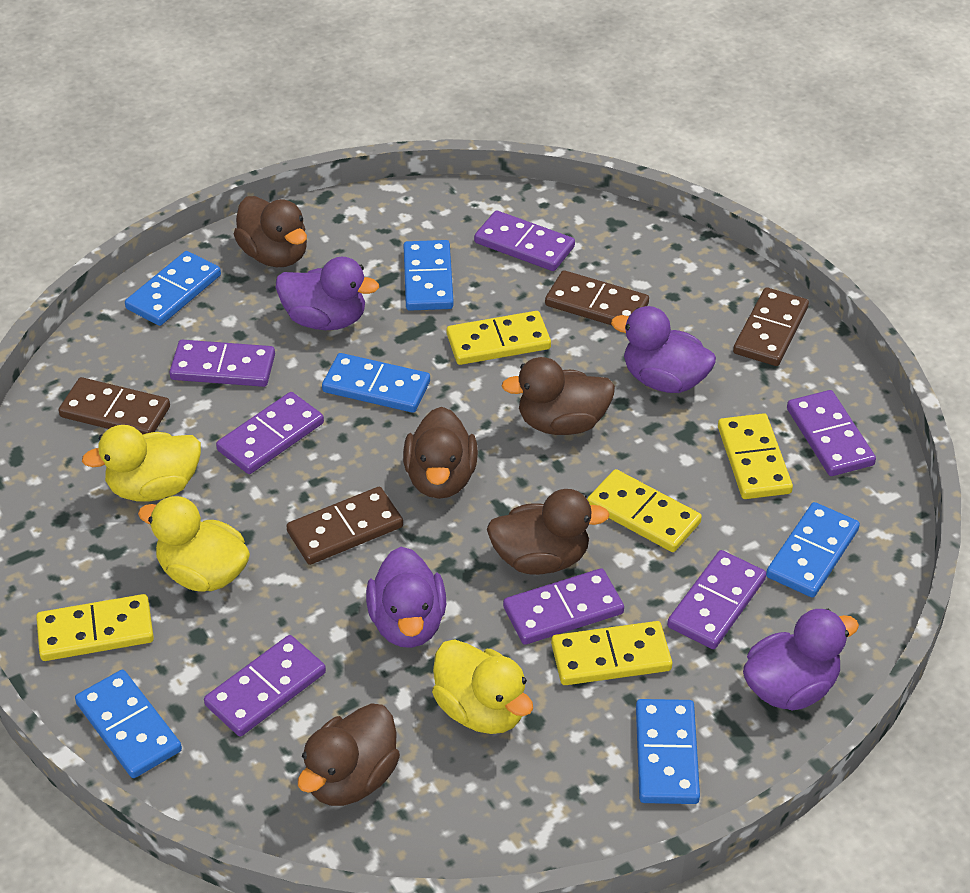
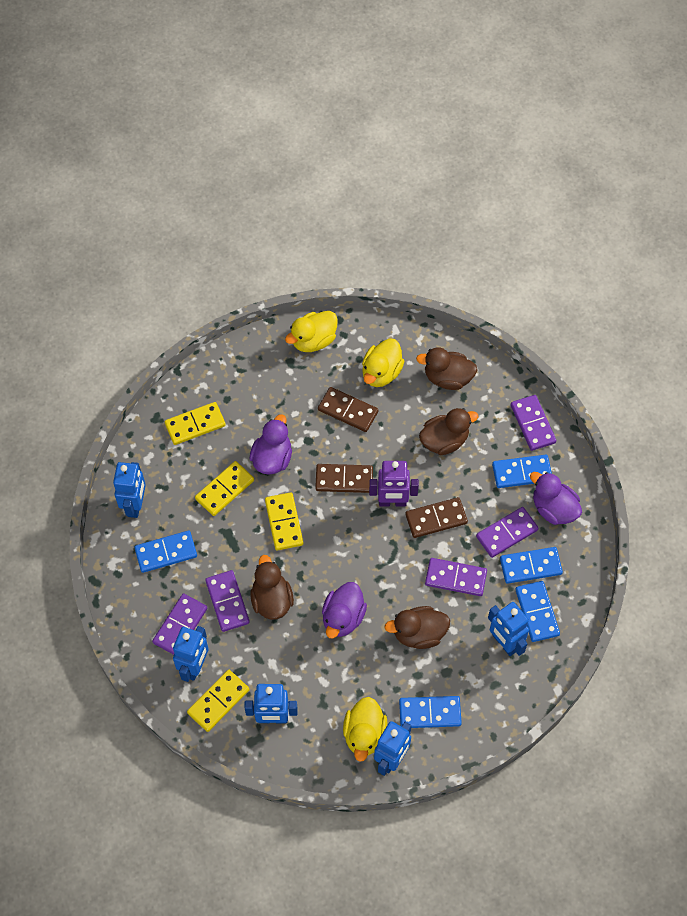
blue domino: [75,670,182,778] [125,251,221,326] [322,353,430,413] [403,240,454,311] [636,699,700,804] [766,502,860,598] = 6 -> [134,531,197,573] [399,696,462,728] [492,455,552,488] [500,547,563,584] [515,581,560,642] = 5
blue robot: none = 0 -> [113,462,146,518] [173,626,208,682] [244,684,298,723] [374,721,412,776] [488,602,529,656] = 5
brown domino: [58,377,170,435] [287,487,403,565] [545,270,649,325] [733,287,809,366] = 4 -> [315,464,373,493] [318,387,378,432] [405,497,468,538] = 3
brown duck: [234,196,307,267] [298,703,400,806] [403,407,478,499] [487,489,610,575] [502,357,615,435] = 5 -> [250,555,294,620] [384,606,450,649] [416,347,478,390] [419,408,478,455] = 4
purple domino: [169,340,275,387] [204,635,326,736] [216,392,324,474] [474,211,575,271] [503,568,624,645] [667,550,766,649] [787,390,876,476] = 7 -> [152,593,207,655] [205,570,250,632] [425,558,487,596] [476,507,539,558] [511,395,556,451] = 5
purple duck: [276,257,379,330] [366,547,446,648] [611,306,716,393] [743,609,859,710] = 4 -> [249,414,292,475] [322,582,367,638] [530,472,582,525] = 3
purple robot: none = 0 -> [369,461,419,507] = 1
yellow domino: [36,594,154,661] [447,311,551,365] [551,621,672,685] [587,469,702,552] [718,413,793,499] = 5 -> [165,402,226,445] [187,670,250,732] [195,461,254,516] [265,492,303,550] = 4

